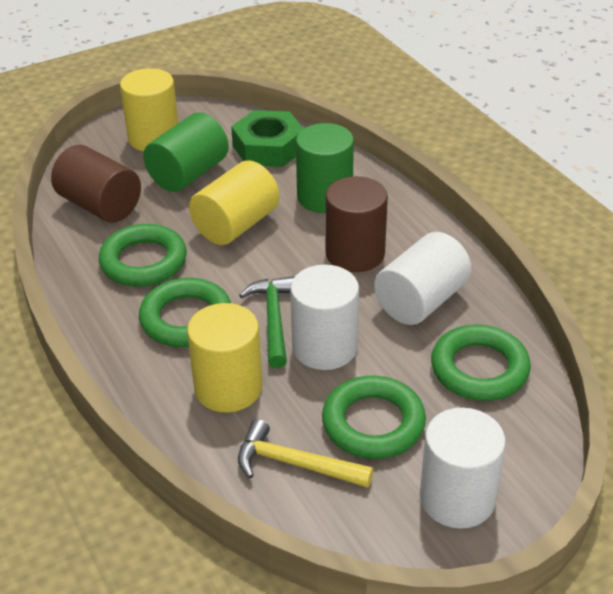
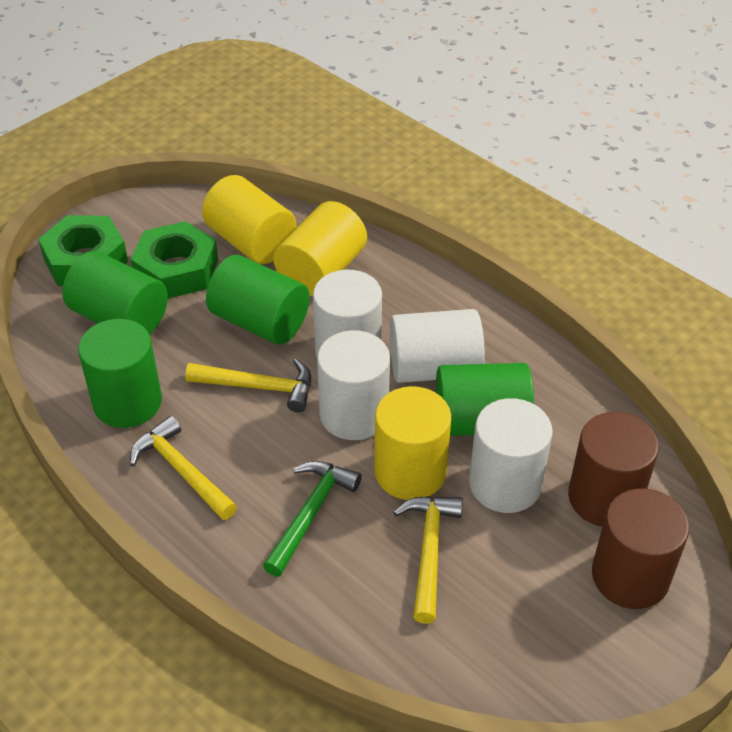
green cylinder: [143,112,229,192] [296,123,354,213] = 2 -> [62,251,168,335] [78,319,162,428] [206,255,310,345] [436,363,534,436] = 4
green nut: [231,110,304,167] = 1 -> [38,215,128,286] [131,221,218,299] = 2
green ring: [99,224,187,287] [139,278,231,347] [322,376,426,459] [431,324,531,401] = 4 -> none = 0
white cylinder: [290,265,359,370] [374,232,472,325] [420,408,506,529] = 3 -> [313,270,382,357] [317,330,390,440] [390,309,485,383] [469,398,553,513] = 4
yellow hammer: [238,419,373,488] = 1 -> [130,416,237,520] [185,359,311,412] [393,496,463,624] = 3

